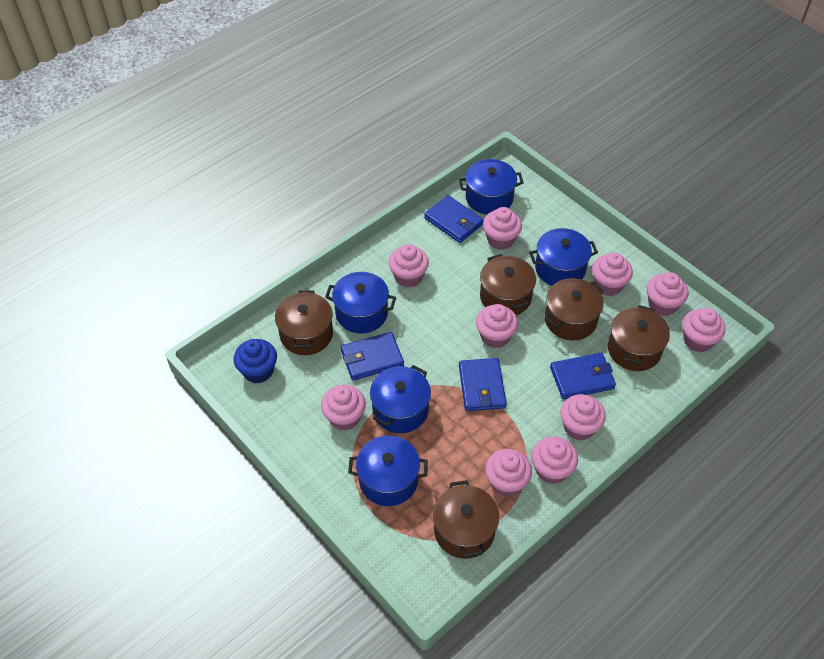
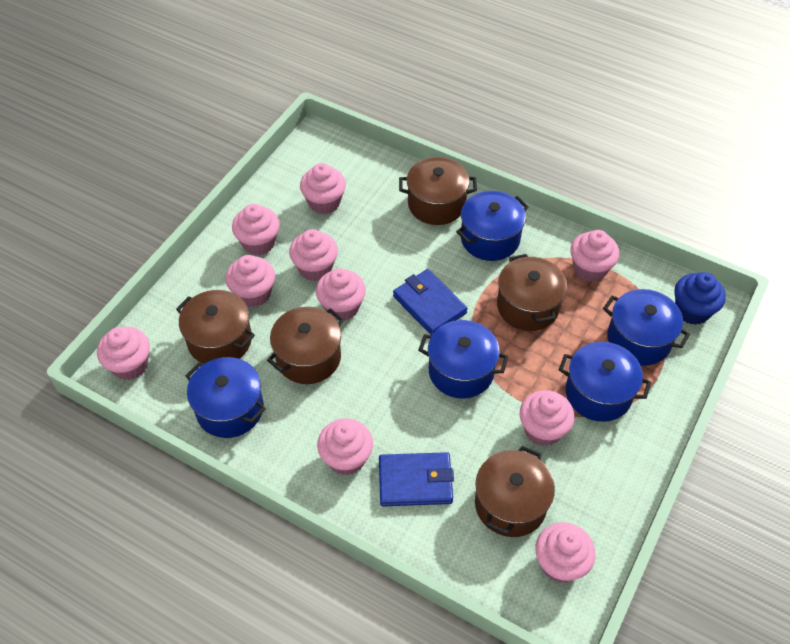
blue wallet: [341,332,404,381] [424,195,484,243] [459,358,506,411] [550,353,616,399] = 4 -> [379,452,454,506] [393,269,468,335] = 2

